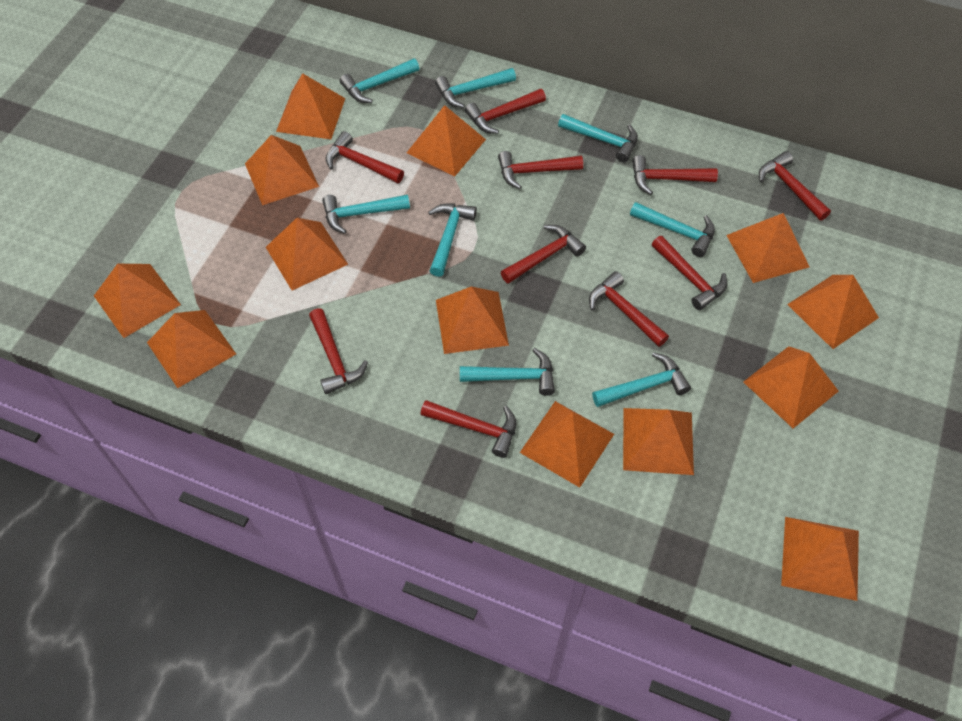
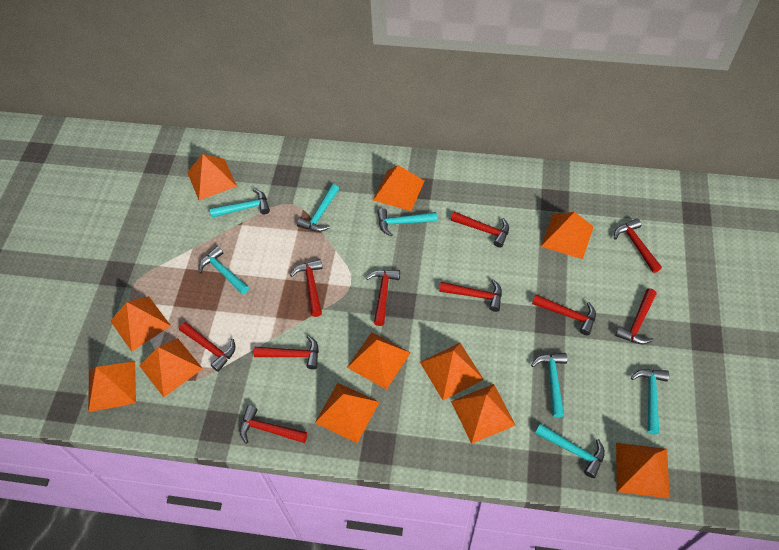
orange pyramid: [94,264,181,338] [147,310,236,388] [245,135,319,205] [266,218,348,290] [276,73,346,139] [407,105,486,177] [436,286,509,354] [520,401,614,488] [623,408,694,475] [726,213,809,283] [744,346,839,428] [781,517,859,601] [787,275,879,349] = 13 -> [88,361,136,412] [110,296,171,351] [139,338,203,397] [187,154,237,200] [315,383,379,443] [347,332,410,390] [373,165,424,211] [420,343,484,400] [451,384,516,444] [541,212,594,259] [616,443,670,499] = 11
turquoise hammer: [322,194,410,234] [340,58,419,103] [428,204,477,277] [435,68,516,108] [460,348,555,396] [558,114,638,162] [592,352,691,407] [630,202,715,257] = 8 -> [199,246,249,294] [210,189,270,218] [297,184,339,232] [377,208,437,237] [531,353,567,418] [535,424,605,478] [631,369,669,434] = 7

